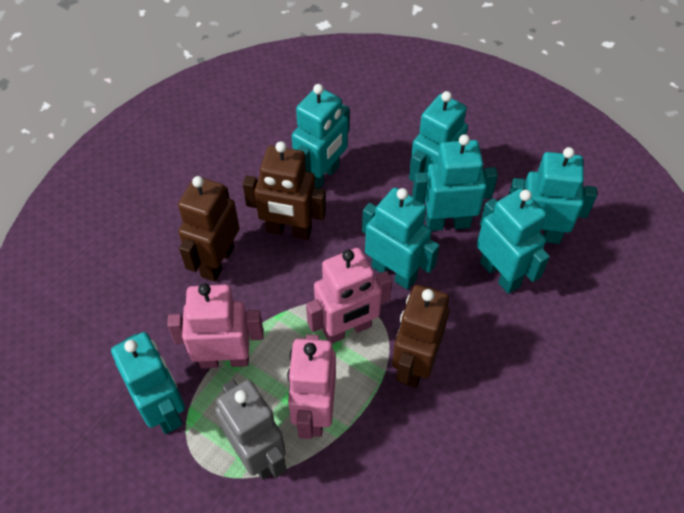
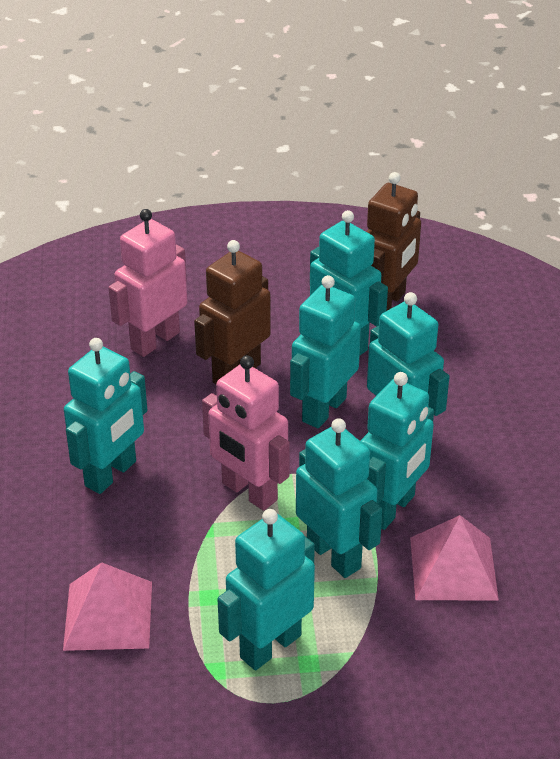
brown robot: [178,176,239,282] [243,141,326,240] [392,285,449,388] = 3 -> [194,240,271,384] [366,172,421,311] = 2
grey robot: [215,380,287,480] = 1 -> none = 0
pink pyramid: none = 0 -> [63,563,152,651] [410,515,499,601] = 2
pink robot: [167,283,263,369] [287,335,336,439] [306,248,392,344] = 3 -> [108,209,187,357] [202,355,290,511] = 2

